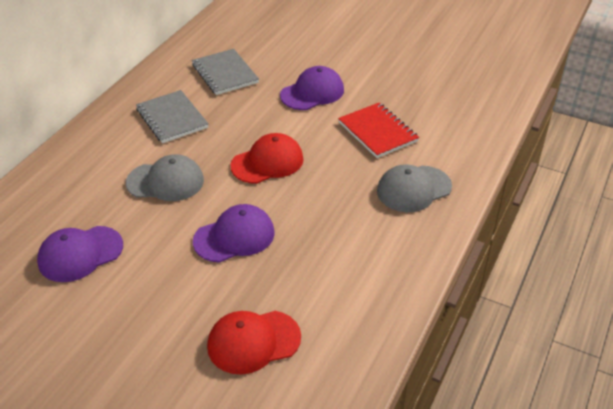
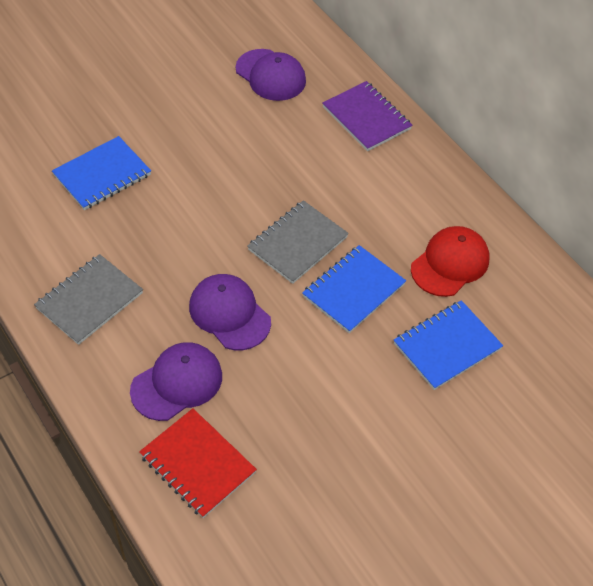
blue notebook: none = 0 -> [52,136,151,210] [302,245,406,333] [394,300,503,390] = 3
grey cap: [126,154,204,201] [377,164,452,212] = 2 -> none = 0
purple notebook: none = 0 -> [322,81,412,151] = 1
red cap: [207,311,301,375] [230,133,304,184] = 2 -> [411,226,489,297] = 1

